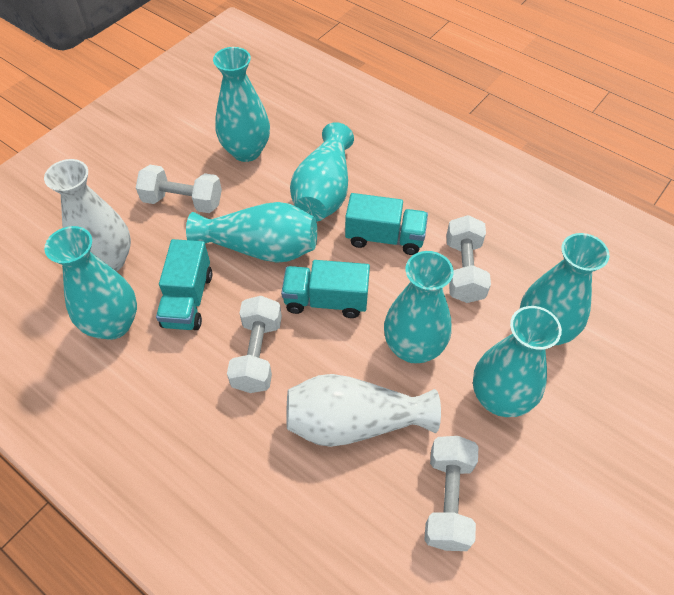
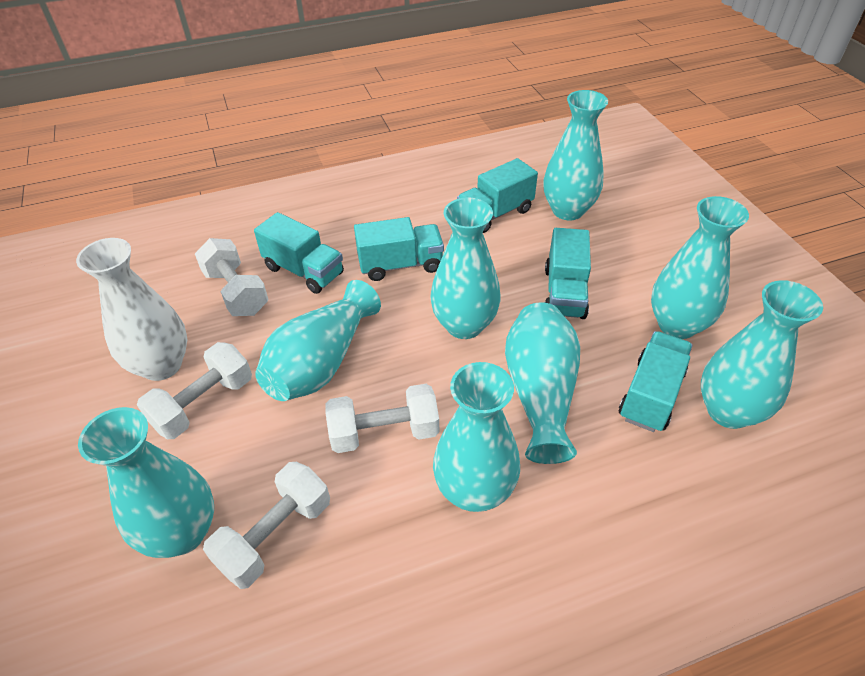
turquoise truck: [156,239,212,330] [281,260,370,318] [345,193,428,255] = 3 -> [254,212,344,294] [354,217,444,281] [457,158,538,233] [545,228,591,319] [619,331,692,432] = 5
turquoise vase: [44,226,137,340] [186,202,317,263] [213,47,270,162] [290,122,354,221] [384,251,454,363] [473,306,562,417] [520,233,610,346] = 7 -> [78,407,214,558] [255,280,381,401] [430,198,501,339] [433,362,520,512] [505,303,580,464] [543,90,608,220] [651,196,749,339] [701,280,823,429] = 8
white vase: [44,159,131,271] [286,374,441,447] = 2 -> [76,238,187,381] = 1

